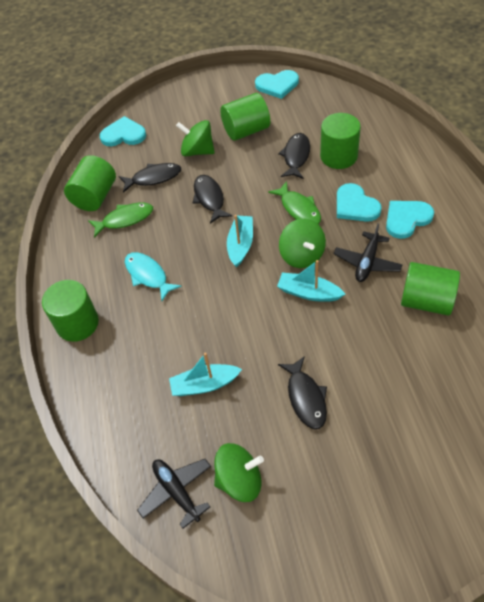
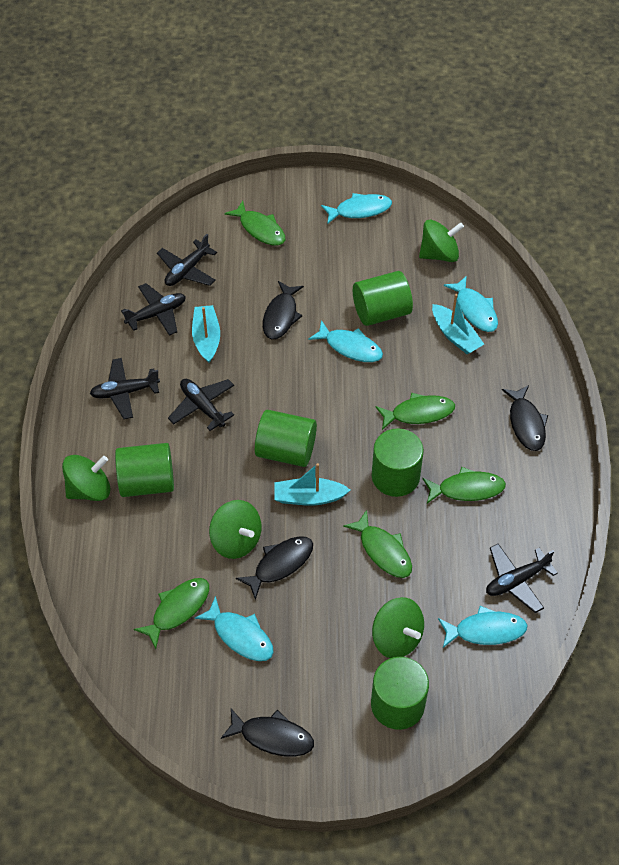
black plane: [137,459,211,528] [333,223,403,282] = 2 -> [90,358,160,419] [121,283,186,336] [157,234,217,286] [168,379,234,431] [486,544,558,613] = 5
green fish: [88,203,153,238] [268,181,321,224] = 2 -> [134,578,209,649] [225,201,285,245] [343,510,412,578] [375,393,455,430] [423,467,506,504] = 5
green spinning top: [176,120,215,156] [214,443,264,502] [279,219,326,268] = 3 -> [62,455,110,501] [209,500,261,559] [372,597,424,658] [419,220,464,262] = 4
turquoise fish: [125,252,181,301] = 1 -> [195,596,274,661] [308,320,383,362] [321,193,392,224] [438,606,528,647] [444,276,498,332] = 5
turquoise heart: [100,116,146,146] [255,70,299,99] [337,183,382,222] [386,201,434,239] = 4 -> none = 0

